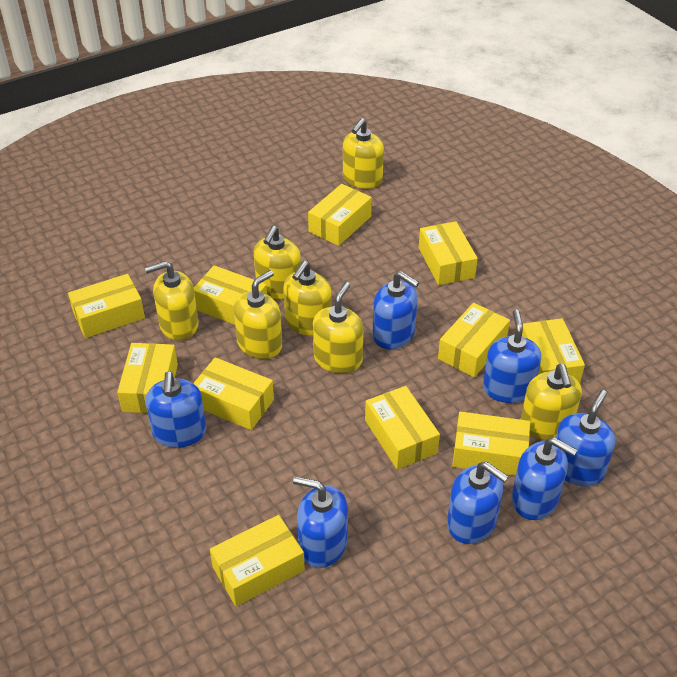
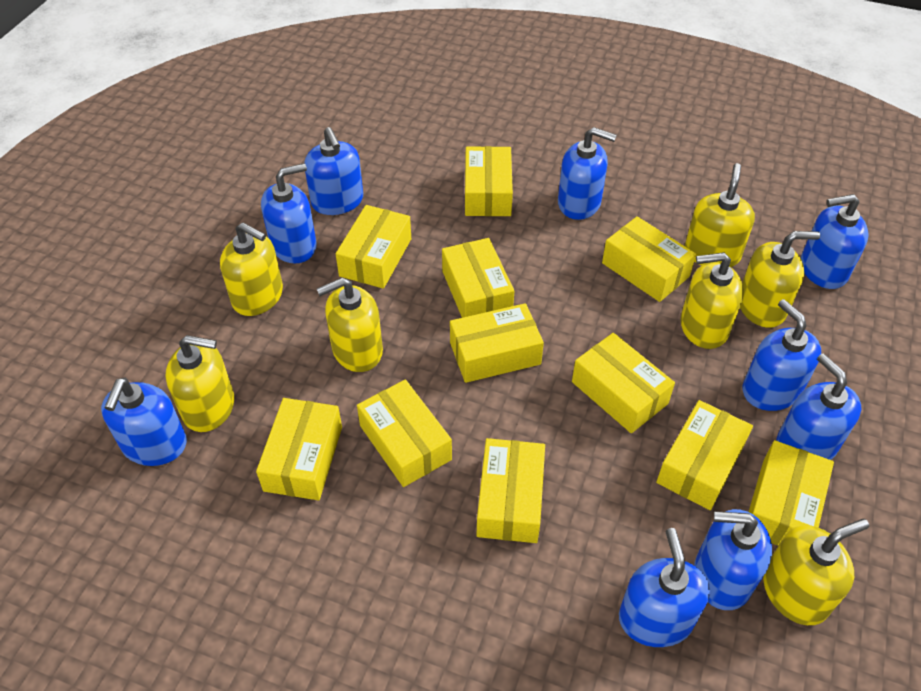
blue soap dispenser: [146,371,206,448] [293,476,348,568] [372,271,419,349] [447,462,509,544] [483,309,541,403] [512,437,577,520] [556,390,615,487] = 7 -> [101,378,187,466] [261,163,317,264] [304,127,363,215] [558,127,617,220] [619,528,710,647] [694,509,772,610] [743,299,821,411] [776,354,861,460] [801,194,869,289] = 9

